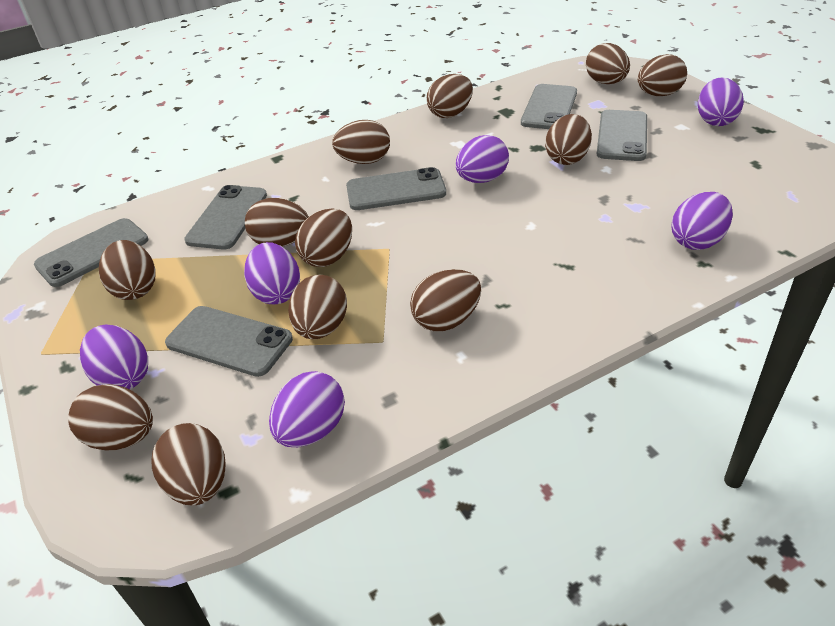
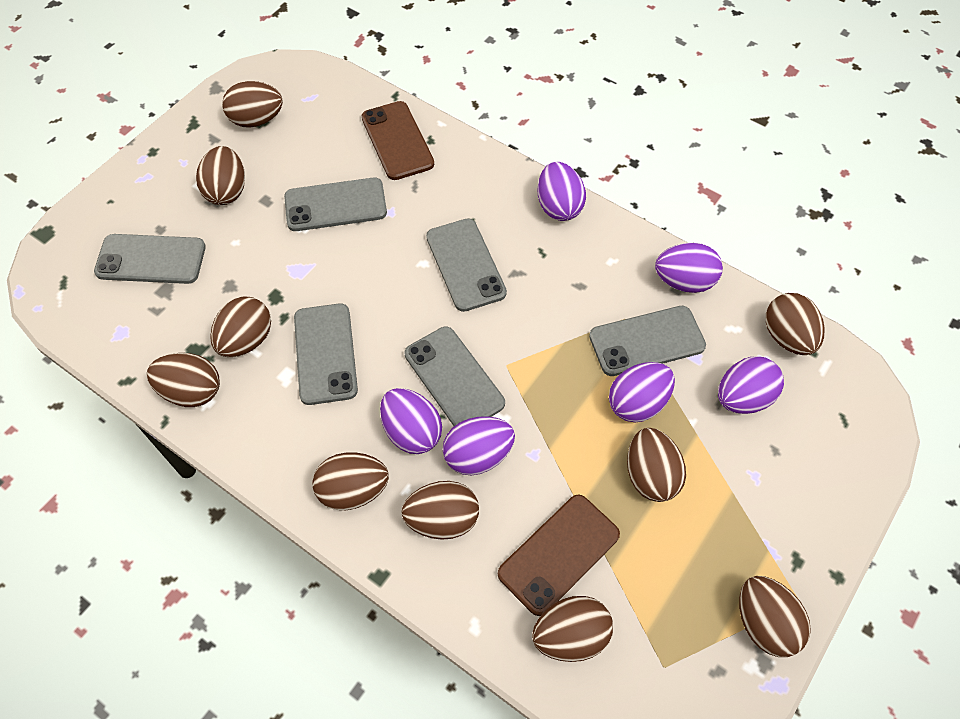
brown egg: [68,384,153,450] [99,240,156,300] [151,423,225,505] [245,198,309,247] [288,275,347,339] [295,209,352,267] [332,120,390,164] [410,269,481,331] [427,74,473,118] [545,114,592,165] [586,43,630,84] [638,54,687,96] = 12 -> [147,353,220,407] [196,146,245,205] [210,296,271,357] [222,81,283,128] [312,452,389,510] [401,481,479,540] [532,596,613,662] [627,428,686,502] [739,576,811,657] [766,293,825,355] = 10
brown phone: none = 0 -> [361,101,434,180] [498,494,620,616] = 2

